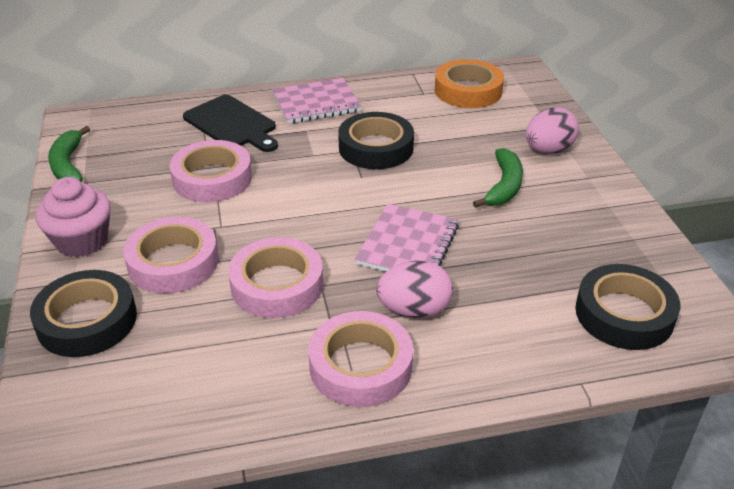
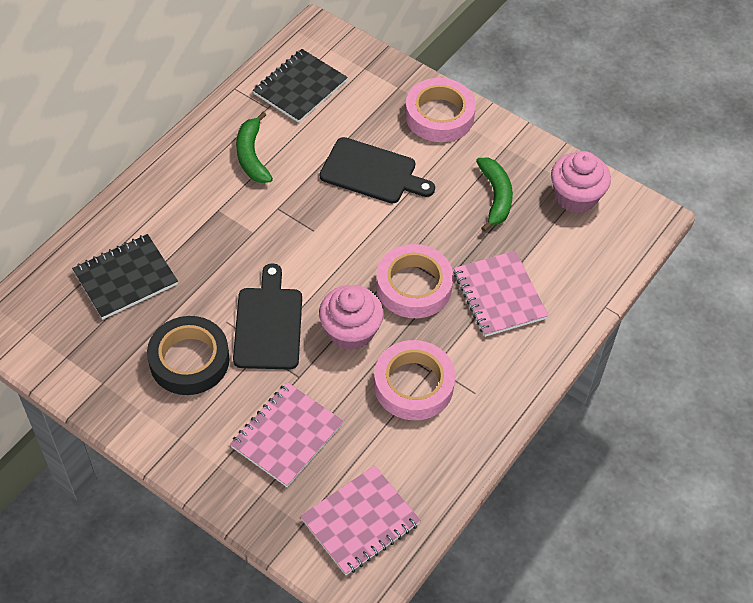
black cutting board: [183,95,278,152] = 1 -> [233,263,302,370] [320,137,435,204] = 2
black notebook: none = 0 -> [72,234,178,320] [253,49,348,123] = 2
black tape: [30,270,137,357] [338,112,414,169] [575,264,680,350] = 3 -> [147,316,230,395] = 1
orange tape: [435,59,504,108] = 1 -> none = 0
pink cupcake: [36,177,111,257] = 1 -> [319,285,384,350] [551,151,611,213] = 2
pink egg: [376,261,453,318] [526,108,579,154] = 2 -> none = 0
pink notebook: [272,78,362,124] [355,204,459,272] = 2 -> [230,382,344,487] [300,465,421,575] [454,251,549,337] = 3
pink tape: [123,217,219,293] [170,140,252,202] [228,237,323,318] [309,311,413,407] = 4 -> [374,340,455,420] [376,244,454,318] [405,78,476,142] = 3

